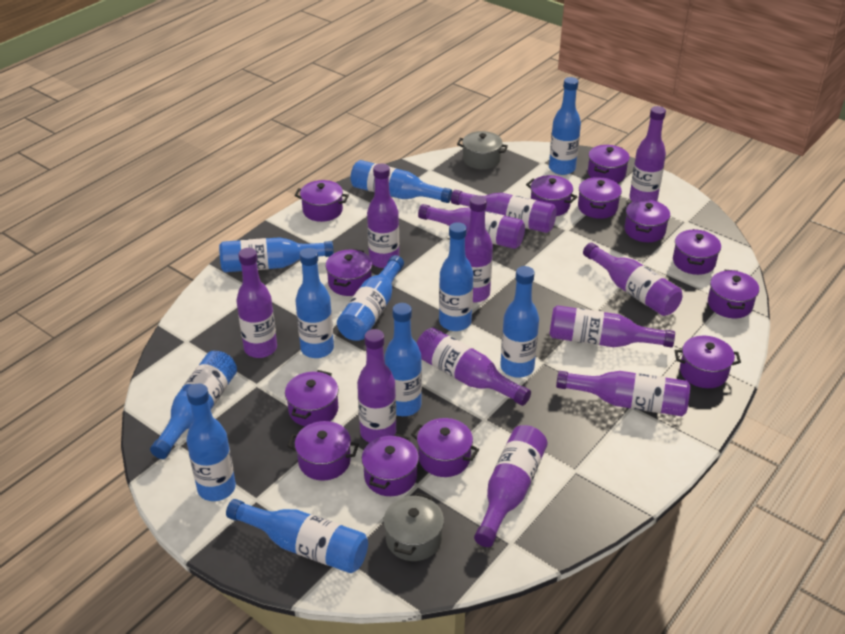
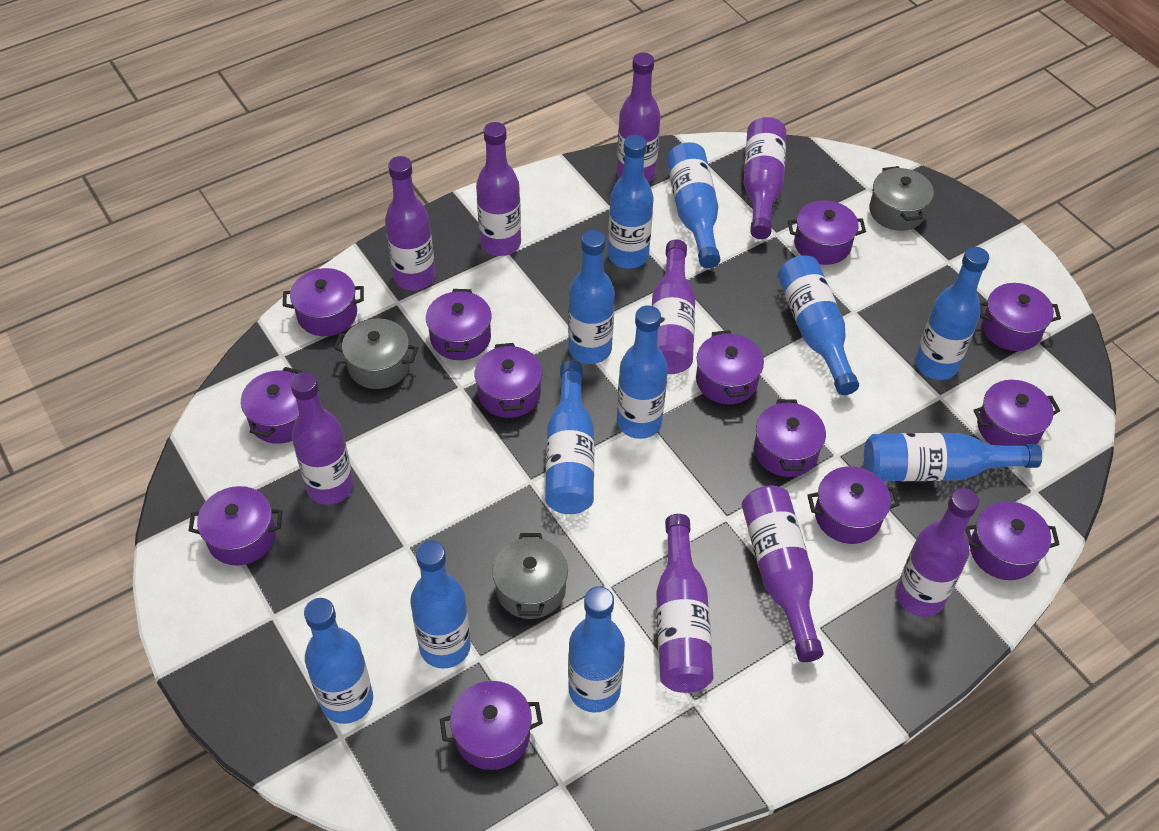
grey pot: [383,493,444,561] [457,131,508,169] = 2 -> [334,318,418,389] [492,533,568,619] [869,166,934,231] = 3
purple bottle: [236,248,277,358] [357,329,396,443] [367,163,399,268] [417,328,531,406] [418,204,525,249] [451,190,557,233] [465,195,493,302] [474,425,547,547] [549,305,675,347] [556,371,690,416] [583,243,682,316] [629,106,666,202] = 12 -> [290,372,354,505] [385,156,435,290] [476,122,521,256] [617,53,661,183] [652,239,695,374] [656,514,714,693] [742,486,824,662] [744,117,786,239] [896,488,979,617] = 9

